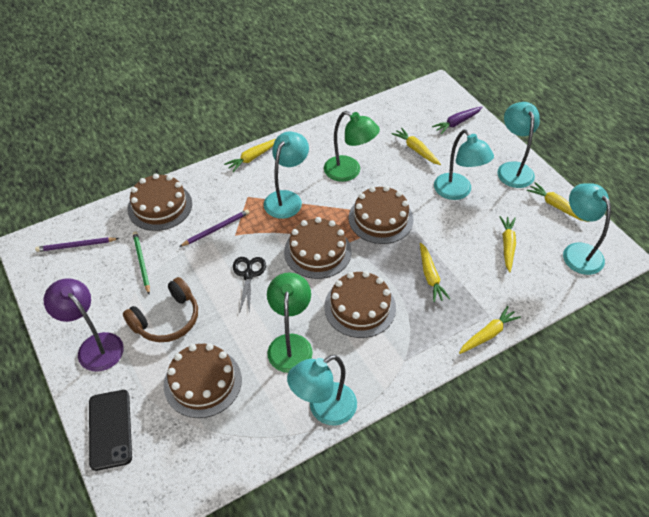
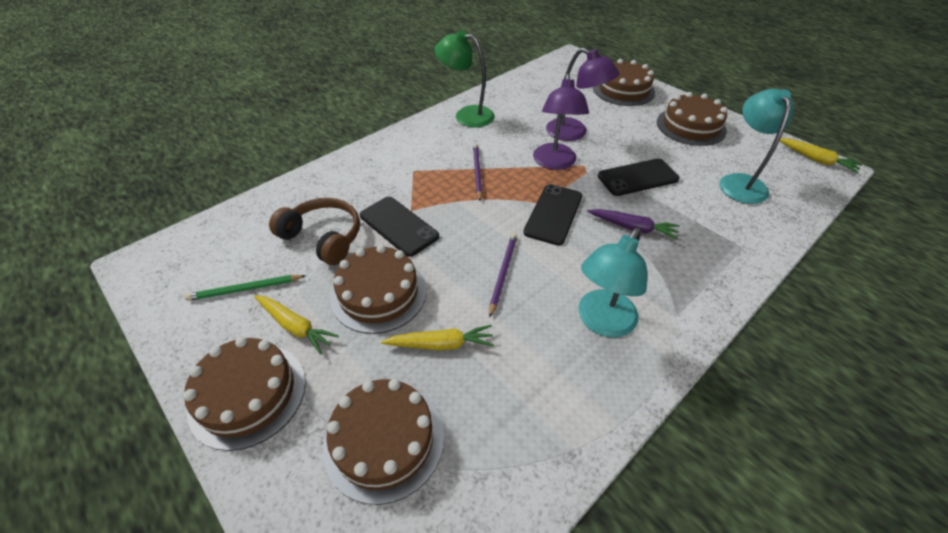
black phone: [89,390,132,471] = 1 -> [360,197,439,257] [523,184,582,246] [598,158,680,196] = 3
black scissors: [233,257,266,315] = 1 -> none = 0
green lamp: [267,272,313,373] [324,111,380,182] = 2 -> [434,30,495,127] = 1
purple lamp: [43,278,124,372] = 1 -> [533,73,589,170] [546,48,620,141] = 2
turquoise lamp: [264,131,309,219] [287,355,357,426] [434,130,494,200] [497,102,540,188] [563,183,611,275] = 5 -> [578,228,647,338] [719,89,794,204] = 2
yellow carrot: [224,139,276,172] [391,127,441,165] [420,243,450,302] [459,306,521,354] [499,216,516,272] [527,182,589,222] = 6 -> [254,295,339,355] [381,325,494,350] [780,138,862,173] = 3

